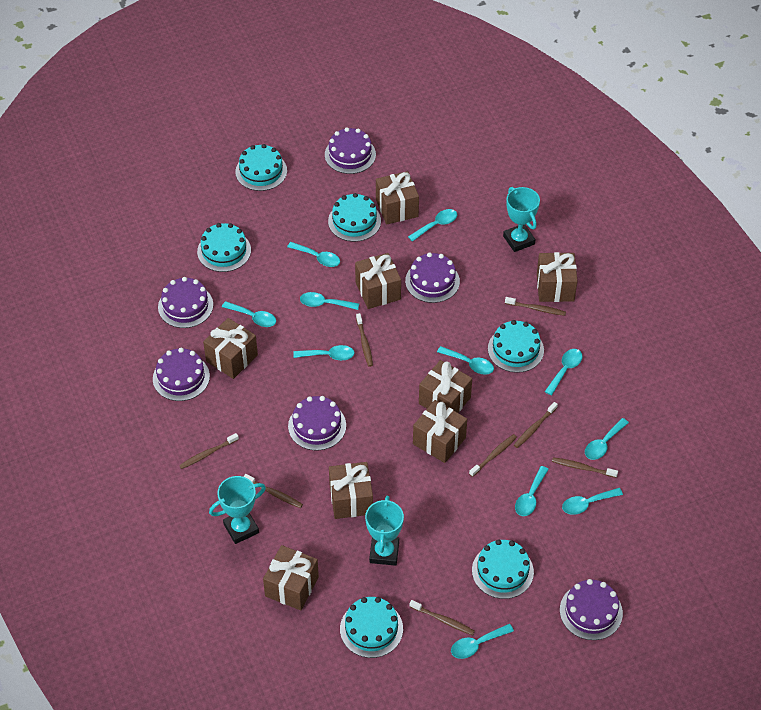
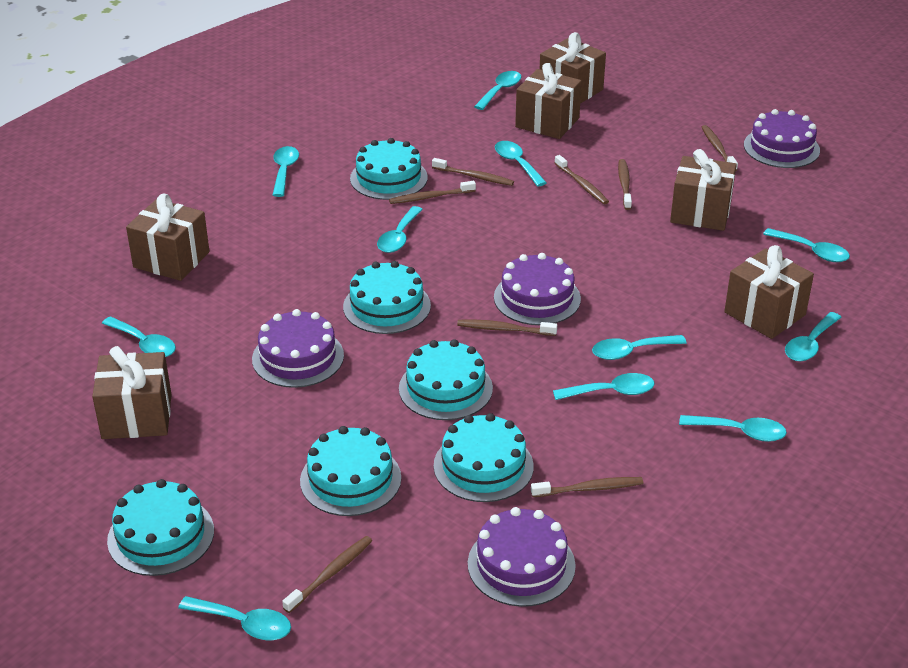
brown gift: [203,318,258,379] [263,545,319,611] [329,462,373,519] [355,253,401,309] [376,171,419,225] [413,400,467,463] [419,360,472,413] [537,252,577,302] = 8 -> [92,346,172,439] [126,194,210,281] [515,63,582,139] [540,32,606,104] [670,149,737,231] [724,245,814,339] = 6
purple cake: [153,348,210,401] [158,277,213,328] [288,396,346,451] [325,127,376,174] [405,252,460,303] [560,579,623,640] = 6 -> [252,309,344,388] [468,507,576,607] [494,253,581,325] [744,109,820,168] = 4
turquoise trophy: [209,476,266,544] [365,496,404,566] [503,187,540,252] = 3 -> none = 0

